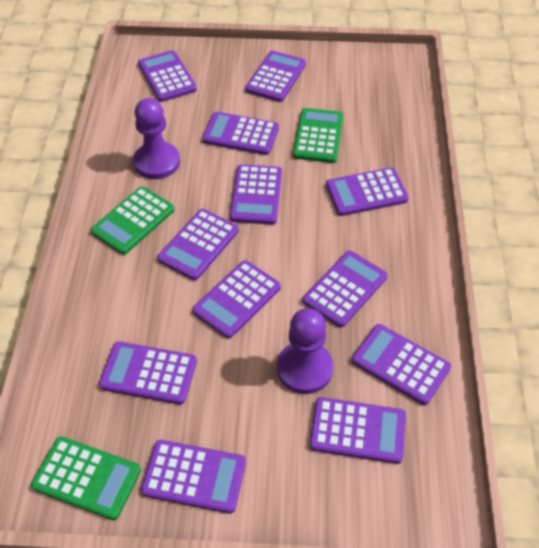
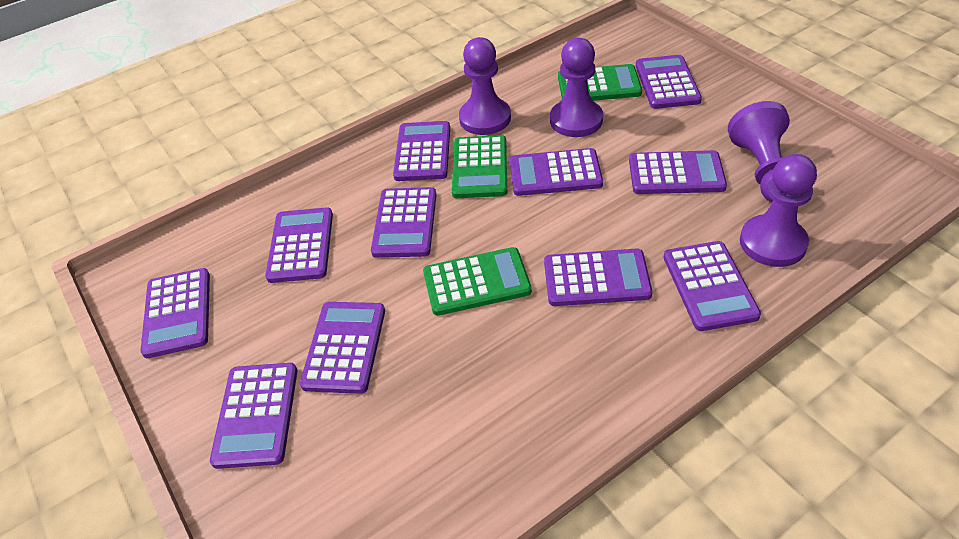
purple calculator: [99,341,197,405] [138,50,197,102] [141,440,246,514] [157,209,239,280] [192,260,281,338] [202,112,279,155] [230,164,282,225] [245,51,306,102] [303,251,388,328] [309,397,406,464] [326,168,409,216] [352,324,451,405] = 12 -> [141,268,210,358] [210,363,297,469] [265,207,333,283] [300,302,385,394] [371,187,437,258] [393,121,450,181] [510,148,603,196] [544,249,652,306] [629,150,727,194] [636,55,702,109] [663,241,761,331] = 11
purple pawn: [133,98,180,179] [277,308,333,394] = 2 -> [459,37,511,135] [550,38,603,137] [728,101,790,202] [740,154,817,267] = 4

